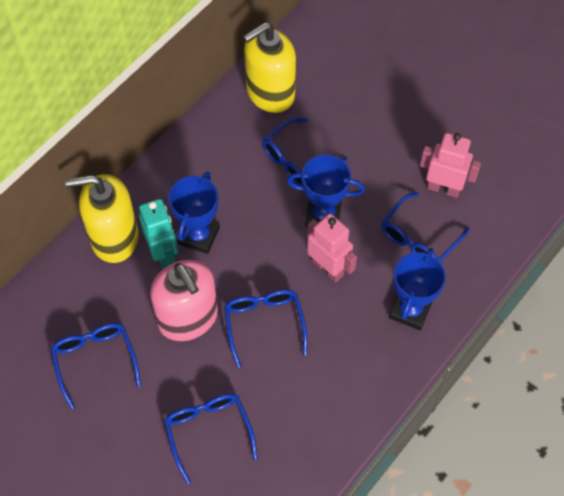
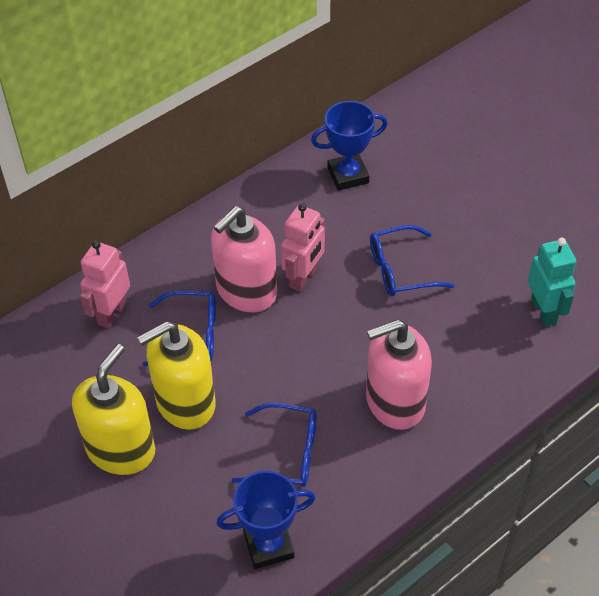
blue glasses: [51,323,141,409] [164,393,258,484] [224,289,307,368] [262,118,348,186] [381,192,469,262] = 5 -> [143,291,216,366] [232,403,317,487] [370,225,454,296] = 3
blue trophy: [168,172,220,254] [287,155,365,227] [389,248,446,330] = 3 -> [216,471,315,569] [311,101,387,191] = 2
pink soap dispenser: [150,260,218,341] = 1 -> [211,206,277,312] [366,319,432,430] = 2

